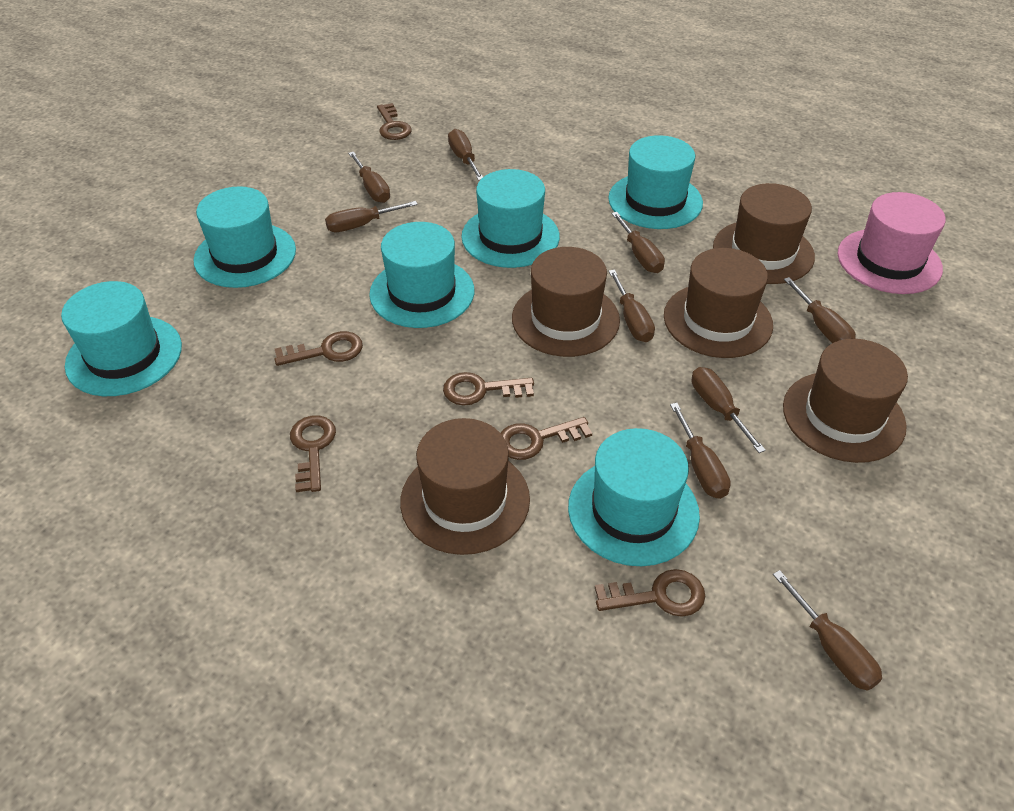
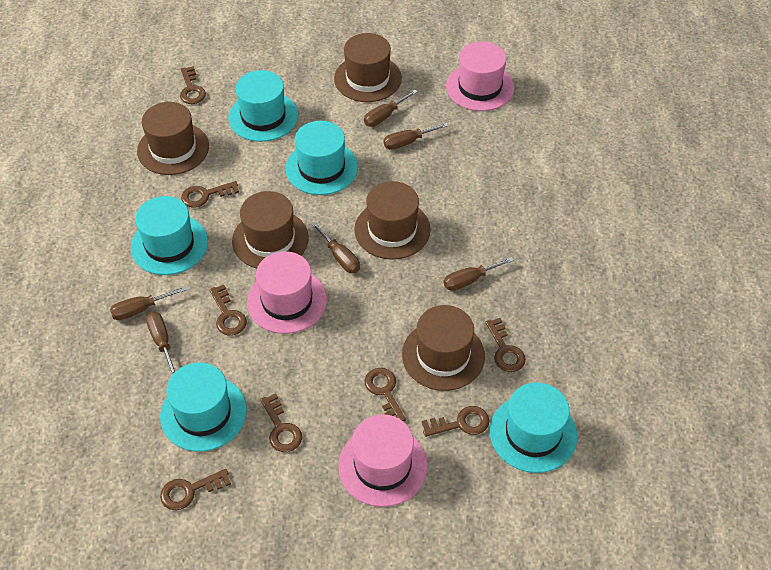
brown key: [274,331,363,366] [290,416,336,492] [377,103,412,140] [443,372,534,406] [501,417,592,460] [595,569,705,617] = 6 -> [160,469,231,510] [180,66,206,104] [181,181,239,208] [209,284,247,335] [260,393,302,452] [364,368,406,421] [422,406,489,437] [485,318,526,372] = 8
brown screwdriver: [325,201,418,232] [348,151,390,203] [448,129,483,181] [608,270,655,342] [611,212,665,273] [670,403,731,499] [692,367,766,453] [773,570,882,690] [784,277,856,343] = 9 -> [110,286,187,320] [146,312,176,375] [311,222,360,273] [364,89,417,127] [383,123,449,150] [444,257,514,291] = 6
pink hat: [838,192,946,294] = 1 -> [247,251,327,334] [338,414,428,507] [446,41,514,111] = 3
turquoise hat: [61,281,182,396] [194,186,296,288] [369,222,474,328] [461,169,560,268] [568,428,700,566] [608,135,703,229] = 6 -> [131,196,208,275] [160,362,247,452] [228,70,298,142] [286,121,358,195] [490,382,577,473] = 5

